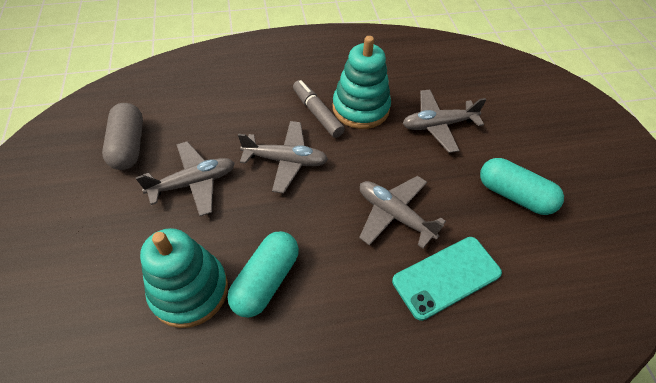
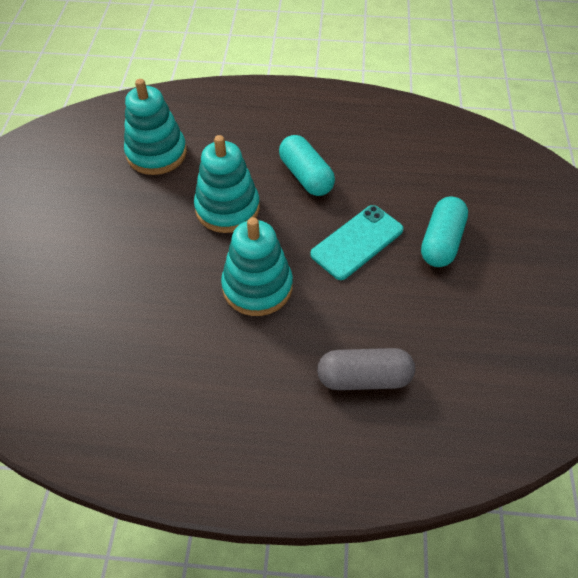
grey marker: [293,80,345,138] = 1 -> none = 0
grey plane: [136,141,235,216] [238,121,328,193] [359,176,446,249] [403,89,487,153] = 4 -> none = 0
turquoise stacking toy: [140,228,228,328] [333,36,391,129] = 2 -> [124,79,187,175] [194,135,260,233] [221,217,293,316] = 3

